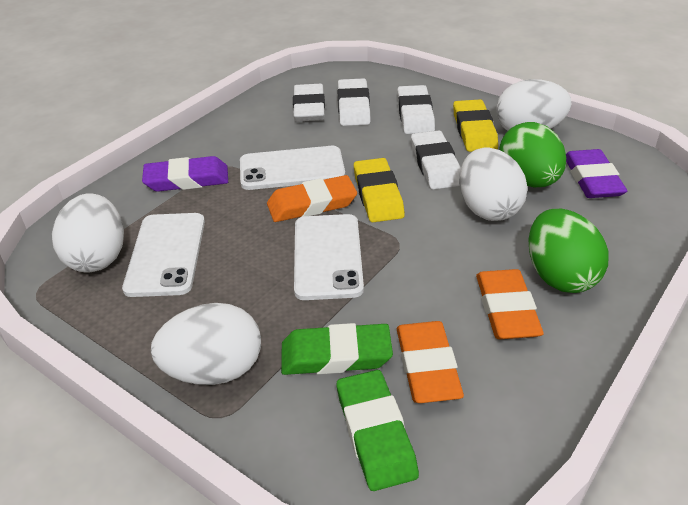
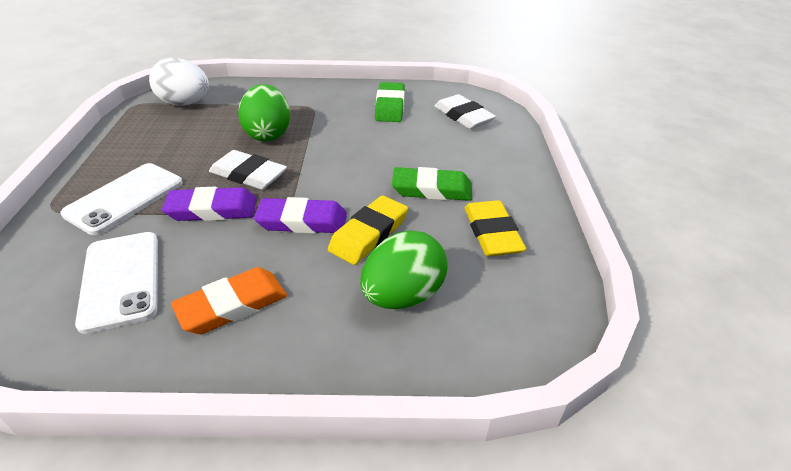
orange eraser: [267,175,357,222] [397,321,464,403] [476,269,544,339] = 3 -> [171,267,287,334] = 1
white egg: [52,194,124,272] [151,303,261,385] [459,147,528,221] [496,79,572,131] = 4 -> [149,58,209,105] = 1
white eraser: [293,84,325,121] [337,78,371,126] [397,85,435,134] [411,130,461,190] = 4 -> [209,150,287,190] [434,94,496,129] = 2
white phone: [122,213,205,297] [240,146,345,190] [294,214,364,300] = 3 -> [60,163,183,235] [75,232,158,334] = 2

